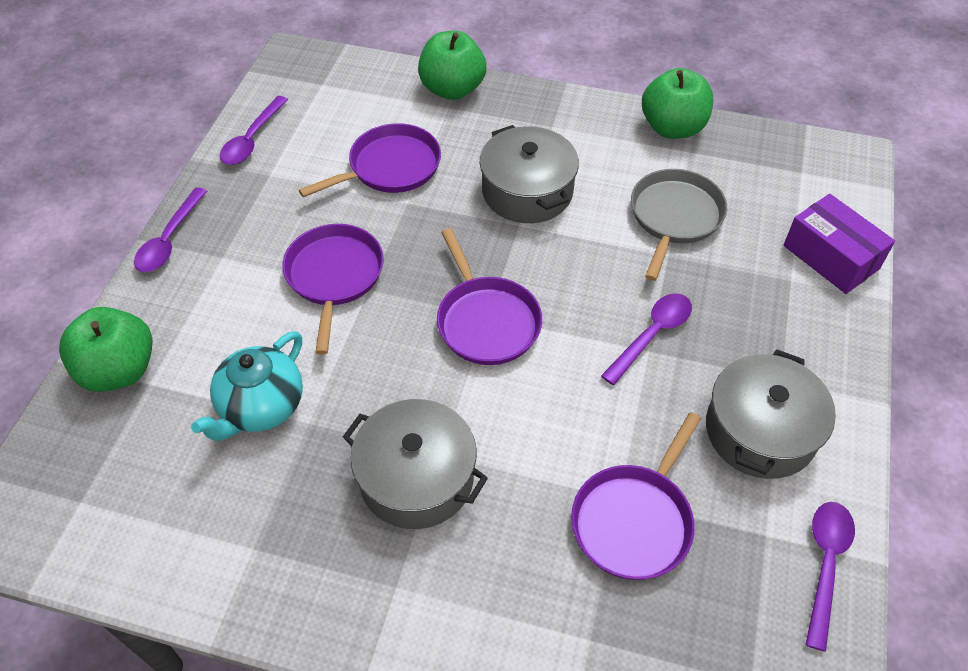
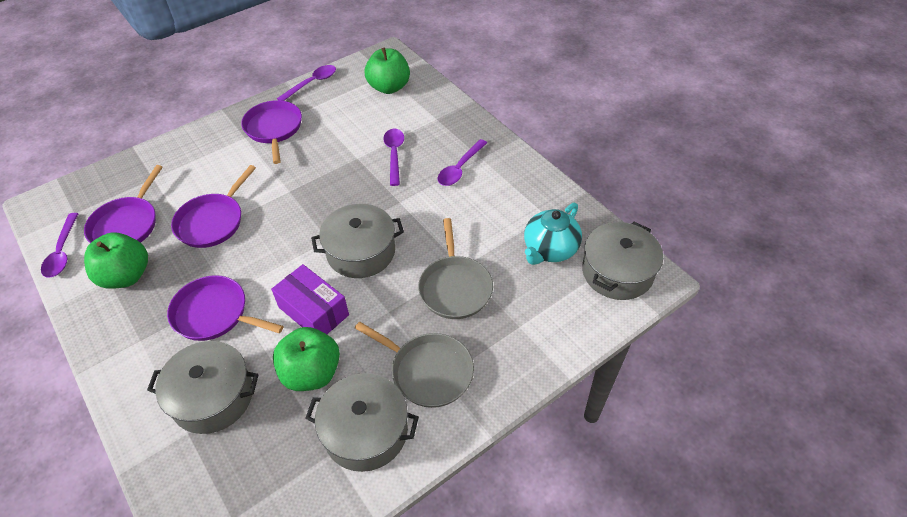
grey pan: [631,169,728,281] = 1 -> [355,321,474,408] [418,218,493,319] = 2
grey pot: [343,399,488,529] [480,125,579,223] [706,349,836,479] = 3 -> [147,341,259,434] [305,373,419,472] [311,204,404,278] [582,222,663,300] = 4

